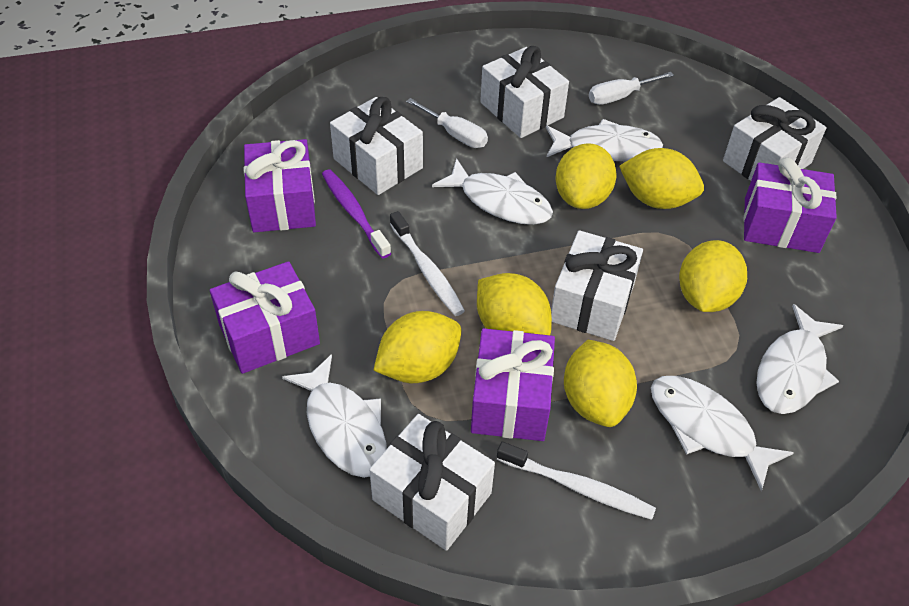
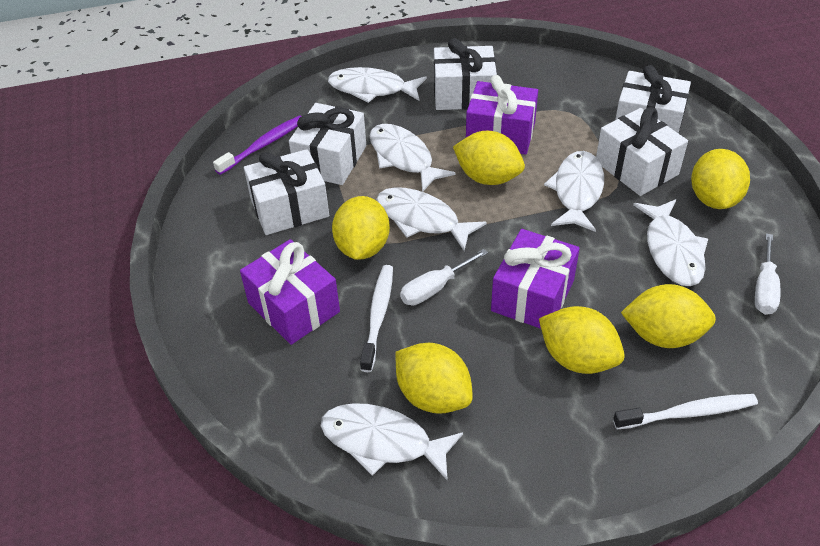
purple gift: [210,261,320,374] [244,139,316,232] [471,328,555,441] [744,157,837,253] = 4 -> [240,239,340,345] [466,75,538,154] [491,229,580,329] = 3
white fish: [282,354,387,478] [432,158,553,225] [546,119,663,161] [651,376,794,491] [757,304,843,414] = 5 -> [321,403,463,480] [328,67,427,103] [369,124,456,192] [376,187,487,251] [544,151,604,232] [633,199,708,286] = 6

